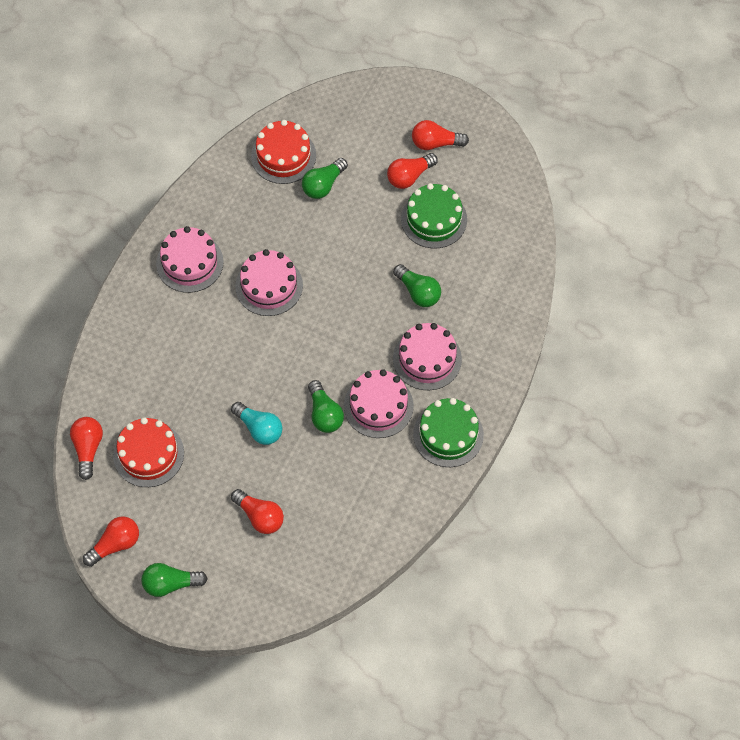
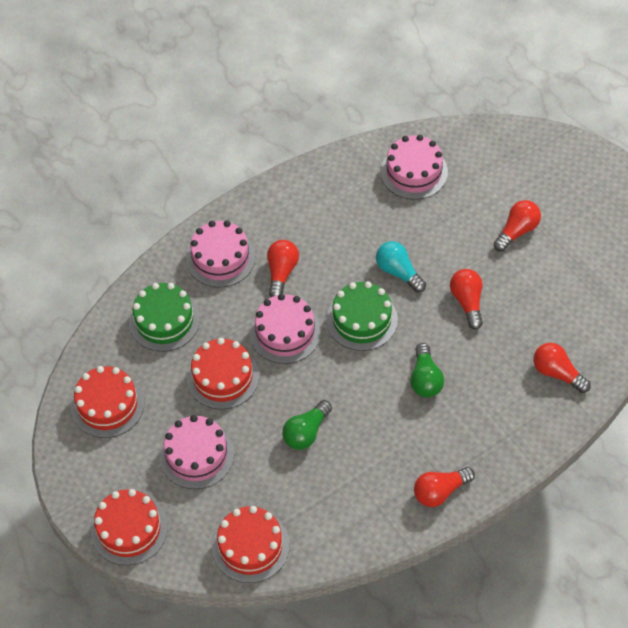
green light bulb: [141,563,208,597] [302,158,348,199] [308,380,344,433] [393,264,441,307] = 4 -> [282,400,332,450] [410,343,444,397] = 2
red cake: [113,417,184,487] [251,120,316,184] = 2 -> [71,366,144,438] [91,489,168,565] [187,338,259,409] [212,506,289,583] = 4

